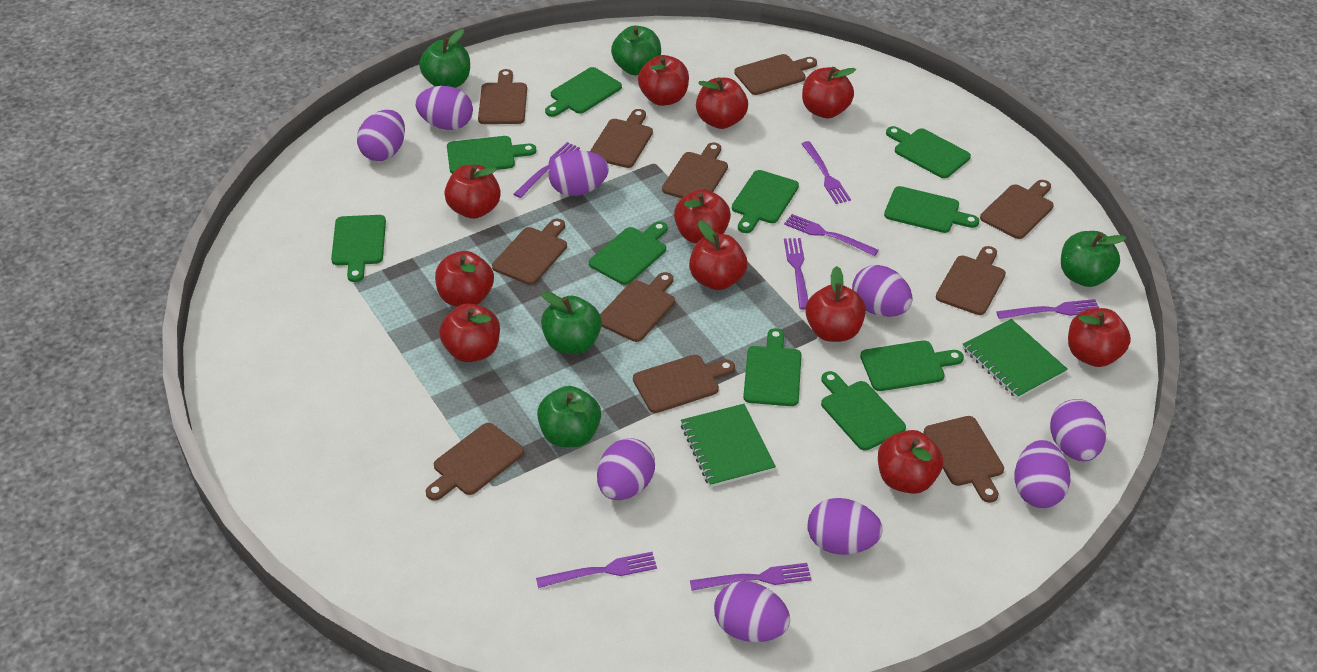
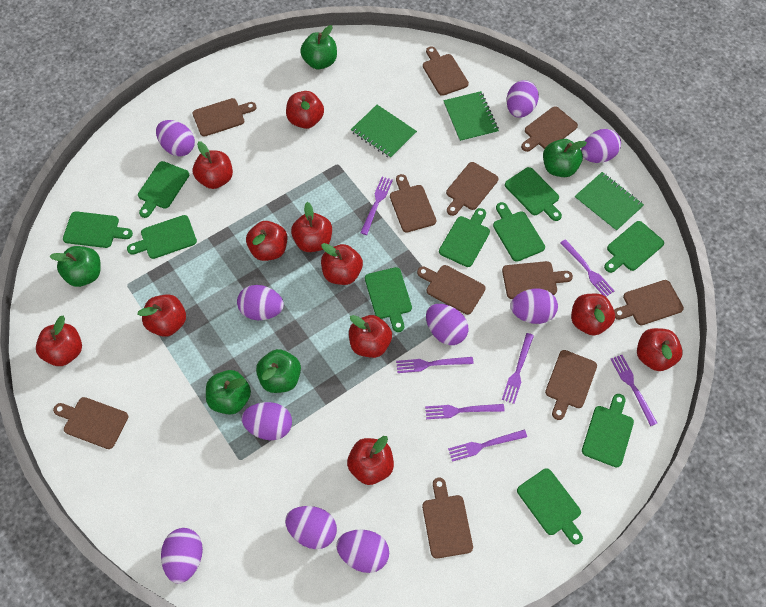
green notebook: [681,404,776,487] [962,319,1068,399] = 2 -> [351,105,417,159] [443,91,499,142] [574,172,644,232] = 3
purple egg: [357,110,405,161] [415,86,473,130] [549,150,609,196] [597,438,655,500] [714,581,790,642] [808,498,883,555] [852,265,913,317] [1014,440,1070,508] [1050,399,1106,461] = 9 -> [156,120,195,156] [161,528,203,584] [237,285,284,320] [242,402,292,440] [285,506,337,549] [336,530,389,573] [426,304,468,345] [506,80,539,118] [510,288,558,324] [581,129,621,163] = 10

